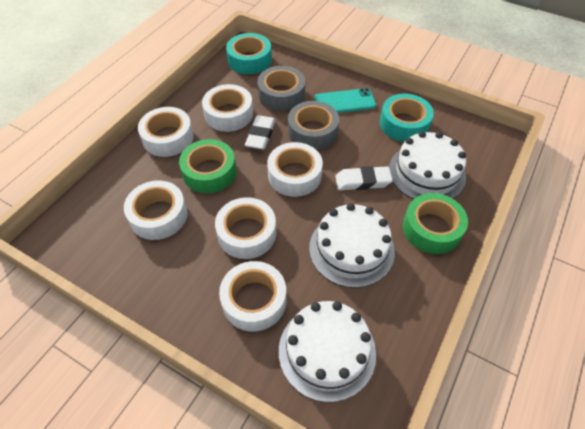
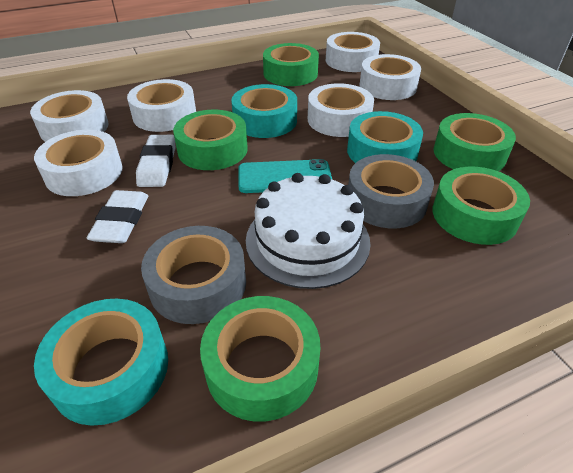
green tape: [179,139,236,193] [403,193,468,254] = 2 -> [173,110,248,170] [200,296,320,422] [263,43,319,86] [433,167,530,245] [434,113,516,171] = 5
turquoise tape: [226,33,272,74] [380,94,434,142] = 2 -> [34,299,168,426] [231,84,297,138] [347,111,423,163] = 3
white cake: [279,301,376,402] [309,203,395,288] [389,131,466,199] = 3 -> [246,173,371,289] = 1

